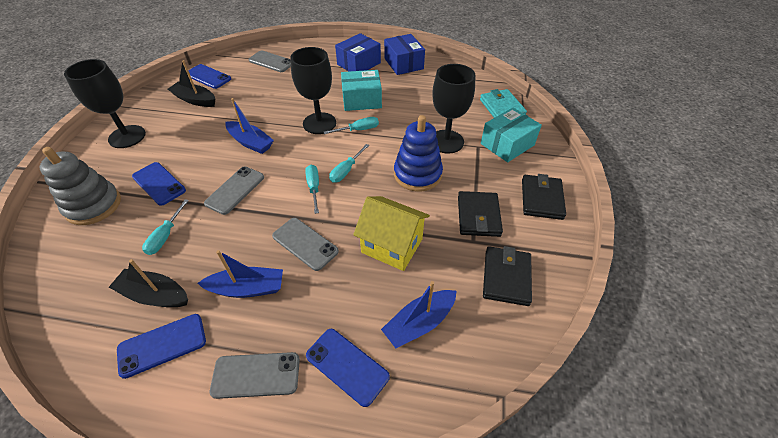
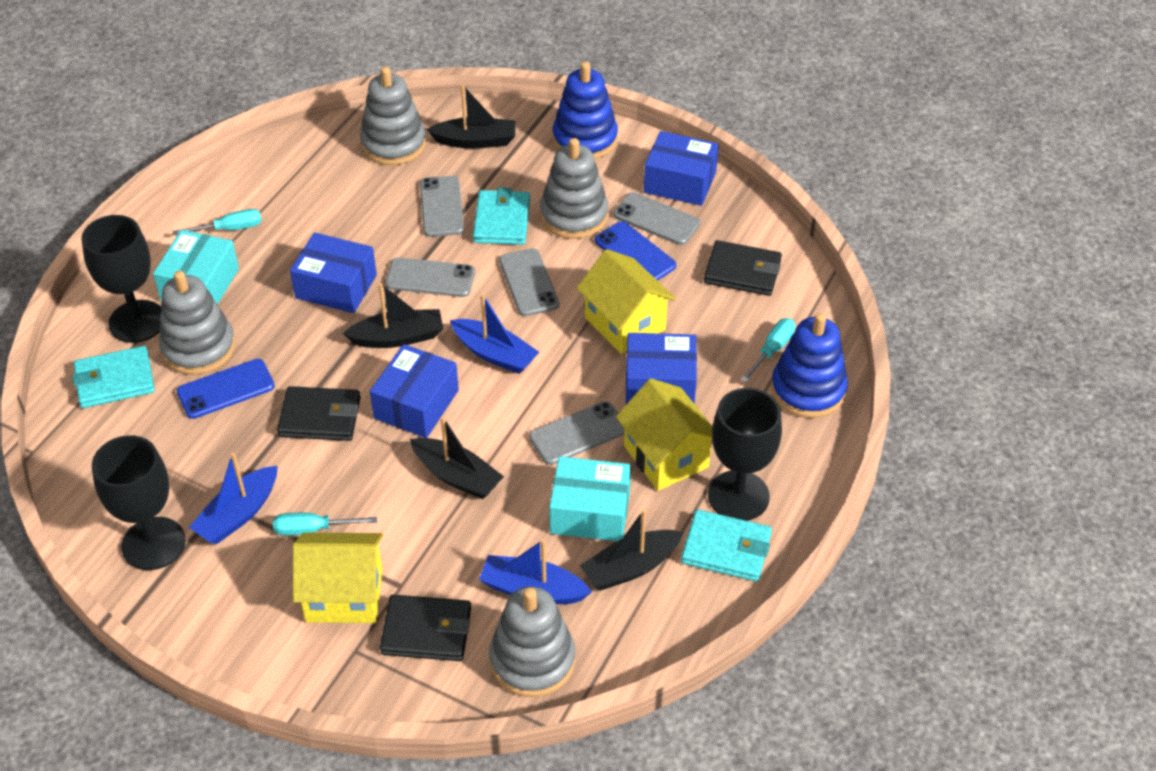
black boat: [109,259,188,307] [168,60,215,107] = 2 -> [343,283,443,348] [410,416,504,499] [427,84,515,149] [580,509,683,590] = 4
blue box: [335,33,381,72] [384,34,425,75] = 2 -> [290,233,377,313] [370,344,459,438] [626,333,697,404] [644,131,719,206] = 4
blue phone: [117,314,206,379] [132,162,186,206] [188,64,231,89] [306,329,390,407] = 4 -> [177,359,275,419] [595,221,676,281] = 2
blue stacking toy: [394,115,443,191] = 1 -> [553,62,618,159] [771,313,848,418] = 2
grey phone: [204,167,264,215] [210,352,300,399] [248,50,291,72] [272,218,339,271] = 4 -> [385,257,475,297] [420,176,464,237] [499,248,559,316] [529,401,624,465] [613,192,701,245] = 5
grey stacking toy: [39,147,121,225] = 1 -> [159,271,236,375] [360,66,426,165] [489,586,575,697] [540,138,608,239] = 4
turquoise screwdriver: [142,199,189,255] [305,165,319,214] [324,117,379,134] [329,144,369,183] = 4 -> [173,209,262,235] [273,513,377,535] [741,318,795,382] = 3
turquoise wallet: [480,89,527,118] = 1 -> [72,346,155,408] [473,188,530,245] [681,509,772,582] = 3
yellow house: [353,196,430,271] = 1 -> [293,532,383,623] [576,249,676,354] [616,378,712,491] = 3

